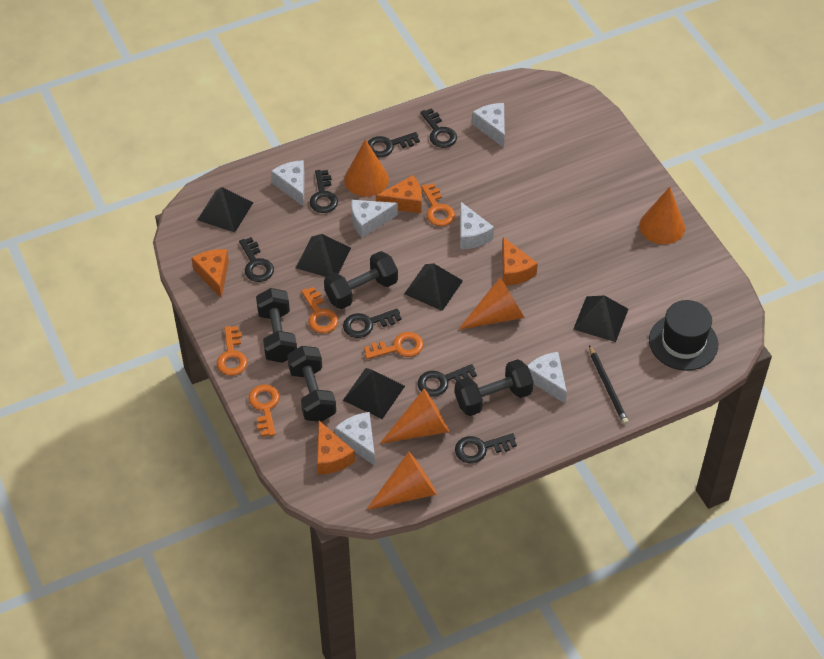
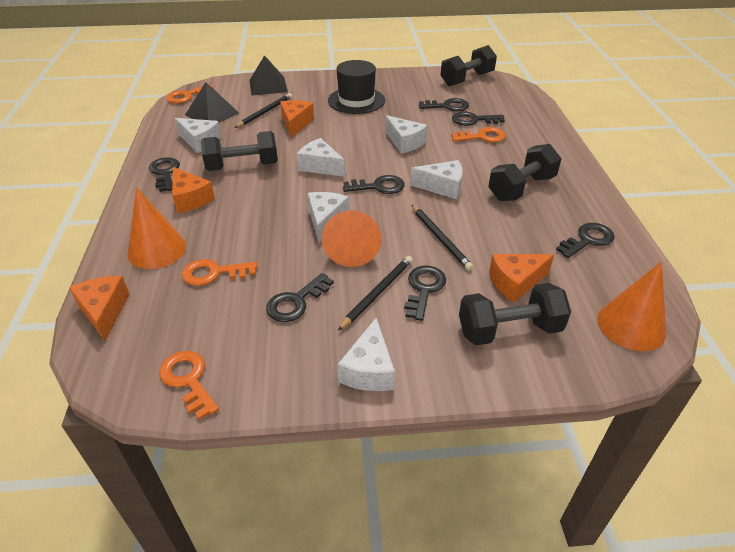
black pencil: [589,345,629,425] = 1 -> [234,93,292,128] [338,256,413,330] [412,205,473,271] = 3
black pyramid: [197,187,253,232] [296,234,351,277] [343,368,405,419] [404,264,463,311] [573,295,628,342] = 5 -> [185,82,239,122] [249,55,288,95] = 2
orange cone: [344,139,389,197] [366,451,437,510] [380,389,449,444] [458,277,525,330] [639,187,685,244] = 5 -> [128,188,186,269] [322,210,381,267] [597,262,666,351] = 3
orange key: [217,326,247,376] [248,384,280,437] [301,287,339,333] [364,332,424,359] [421,183,455,226] = 5 -> [159,351,219,420] [166,84,214,104] [182,259,257,286] [451,127,506,142] = 4

